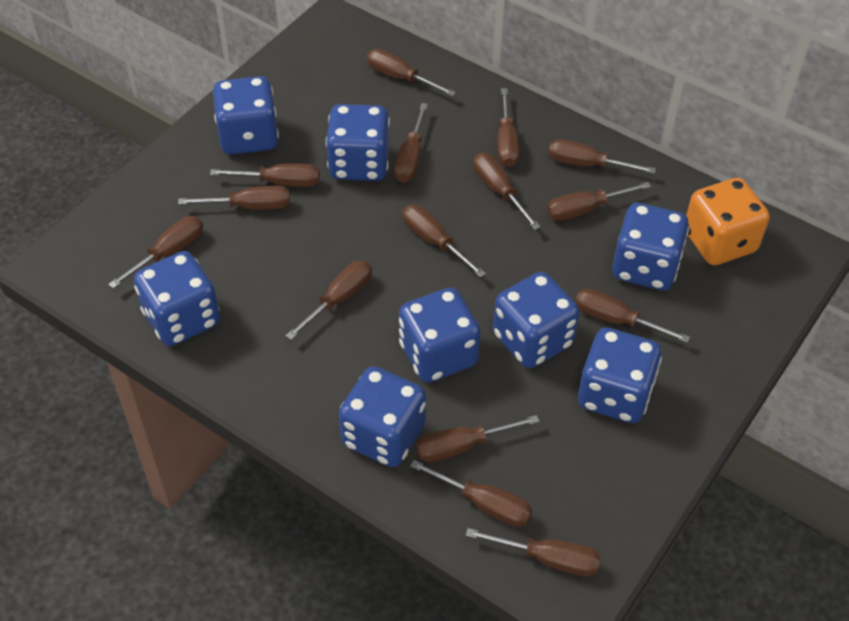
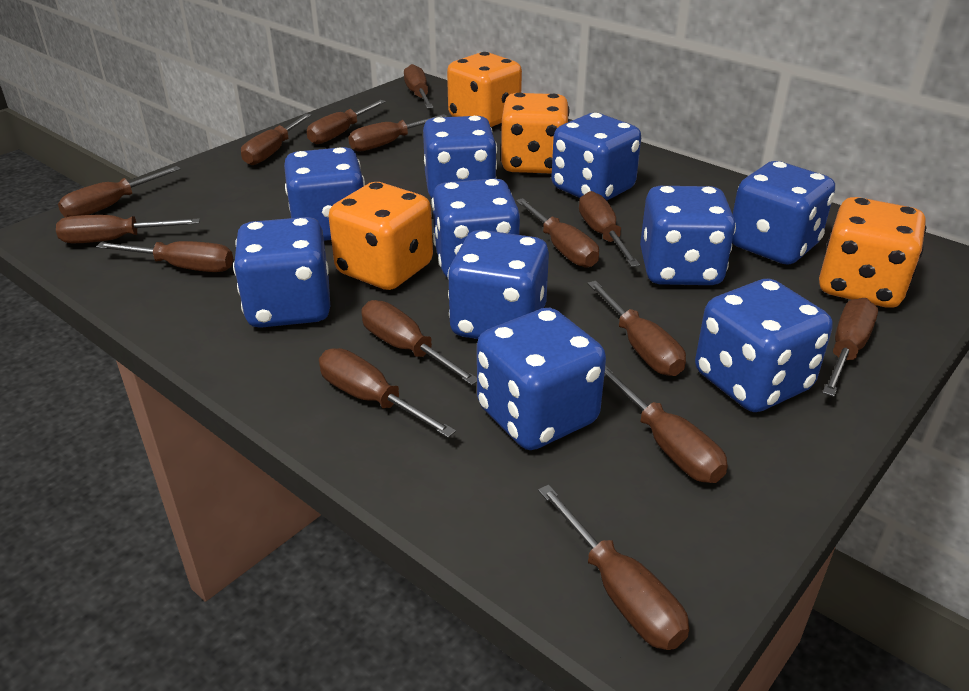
blue dice: [134,251,220,346] [213,76,279,155] [326,104,390,181] [339,366,426,467] [399,288,481,382] [493,272,580,368] [578,327,662,423] [612,203,689,290] = 8 -> [233,217,330,328] [284,147,365,241] [423,116,497,198] [432,178,520,278] [447,230,549,339] [477,308,606,450] [551,113,641,200] [640,186,736,285] [695,279,833,412] [732,161,835,265] = 10
orange dice: [686,178,770,265] = 1 -> [329,182,433,290] [447,52,522,127] [501,93,570,174] [819,197,927,308] = 4

